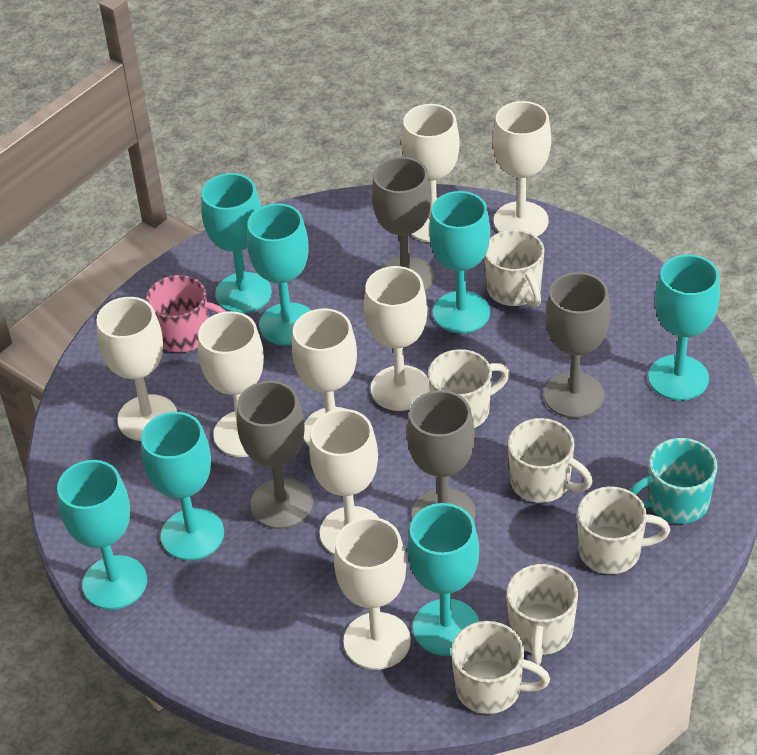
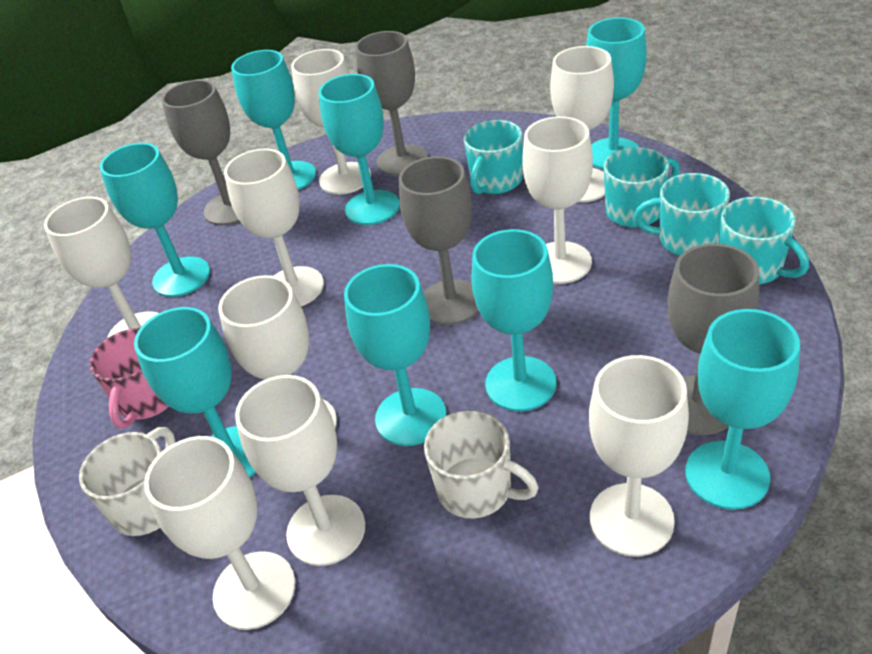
turquoise goblet: [57,460,147,610] [141,412,224,560] [201,173,272,313] [247,203,311,345] [407,503,479,656] [429,191,490,334] [648,254,720,401] = 7 -> [100,143,210,297] [134,307,256,477] [231,50,316,190] [318,74,400,225] [344,264,447,446] [472,229,556,411] [586,17,647,169] [685,309,800,510] = 8
turquoise mug: [629,438,718,524] = 1 -> [464,120,523,194] [604,147,680,228] [633,173,730,256] [719,197,809,284] = 4
white goblet: [96,297,177,441] [198,311,264,457] [292,308,357,447] [309,409,379,555] [334,517,411,670] [364,266,430,411] [401,104,460,242] [493,101,551,236] = 8 -> [44,197,159,338] [144,436,295,630] [218,275,337,428] [224,149,324,306] [235,375,365,566] [291,49,371,194] [522,116,593,284] [550,46,614,202] [589,355,689,556] = 9
white mug: [428,349,510,428] [451,621,550,714] [485,229,545,308] [507,564,578,665] [508,418,593,503] [577,486,670,574] = 6 -> [79,427,176,536] [424,410,539,519] = 2

